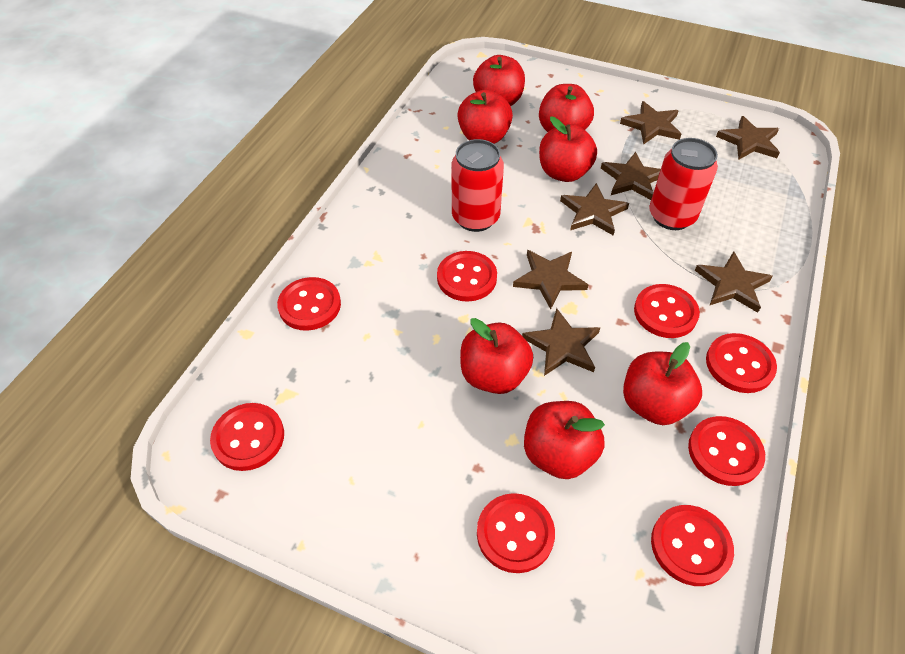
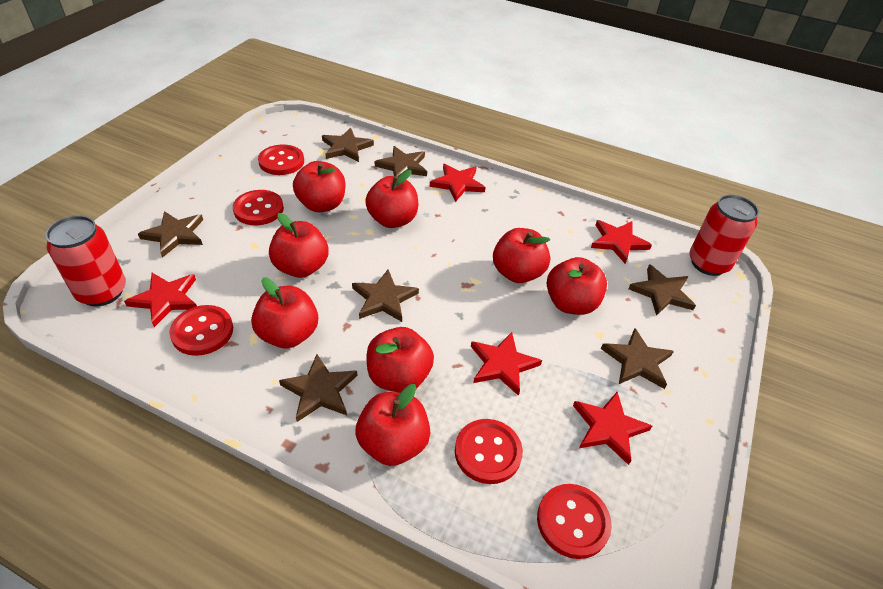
red apple: [457,89,513,144] [460,318,533,394] [473,55,525,106] [524,401,605,479] [539,84,594,132] [539,117,597,182] [623,342,702,425] = 7 -> [251,277,318,348] [269,213,329,278] [293,161,345,212] [356,384,430,466] [365,170,418,228] [366,327,434,393] [493,228,550,283] [547,257,607,315] = 8
red button: [210,403,284,471] [277,277,341,331] [437,251,497,301] [477,493,555,573] [634,284,700,338] [651,505,734,586] [688,416,765,486] [706,333,777,393] = 8 -> [169,305,233,356] [233,190,284,225] [258,144,304,175] [455,419,523,484] [537,484,612,559] = 5
red star: none = 0 -> [124,273,197,327] [430,164,486,202] [471,332,542,396] [573,392,652,465] [591,220,652,264] = 5

